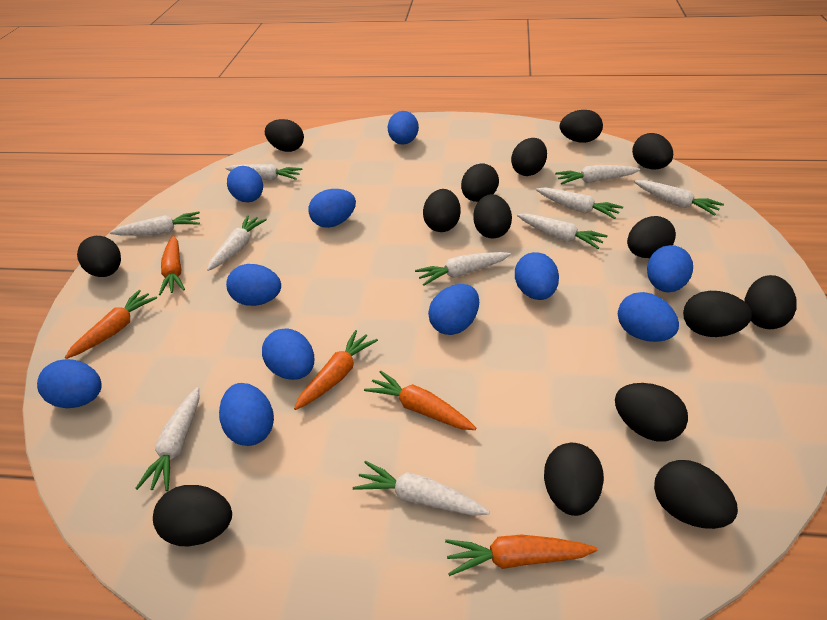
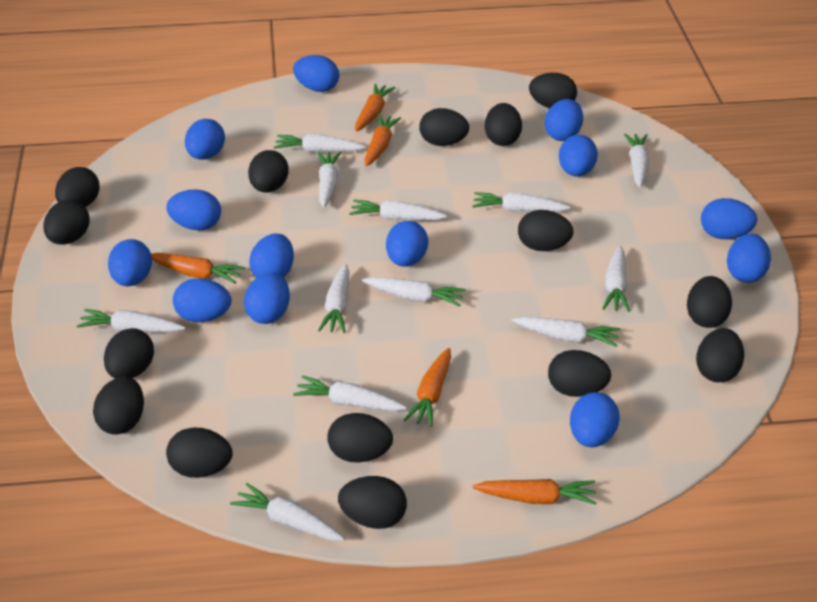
blue egg: [37,359,102,408] [219,383,274,446] [226,264,281,306] [227,166,263,202] [262,328,314,380] [308,189,356,228] [388,111,419,145] [428,284,479,335] [515,252,559,300] [618,292,679,342] [647,245,693,292] = 11 -> [108,239,152,286] [166,189,221,231] [173,278,231,322] [185,119,225,160] [244,272,290,324] [249,234,294,278] [293,55,339,92] [386,221,428,267] [545,99,583,141] [559,135,598,176] [570,392,620,447] [701,198,757,239] [727,234,771,283] = 13
white carrot: [109,212,200,236] [135,387,199,491] [207,215,267,271] [225,164,303,181] [353,461,490,516] [415,252,511,286] [517,213,608,249] [536,187,623,219] [555,165,640,185] [634,180,724,216] = 10 -> [77,309,185,332] [230,483,345,541] [274,134,366,152] [293,375,407,411] [317,152,341,208] [318,264,350,333] [349,199,448,220] [362,277,466,307] [472,192,570,212] [511,317,620,347] [602,245,630,312] [624,133,649,188] = 12

